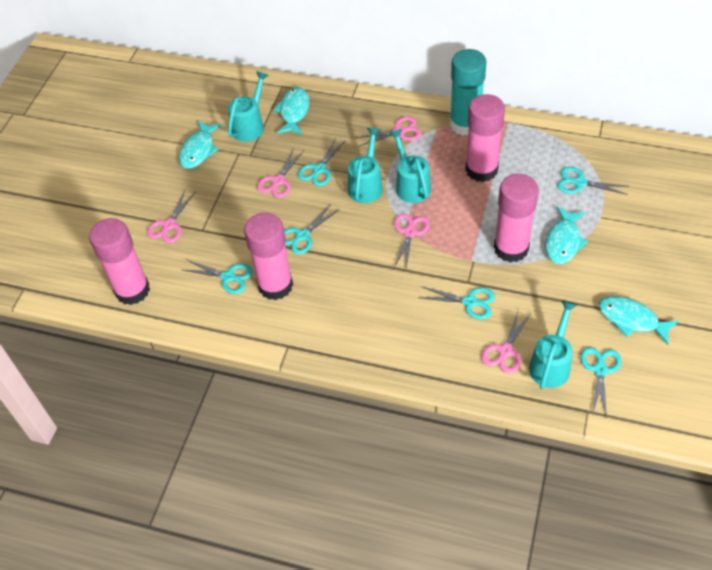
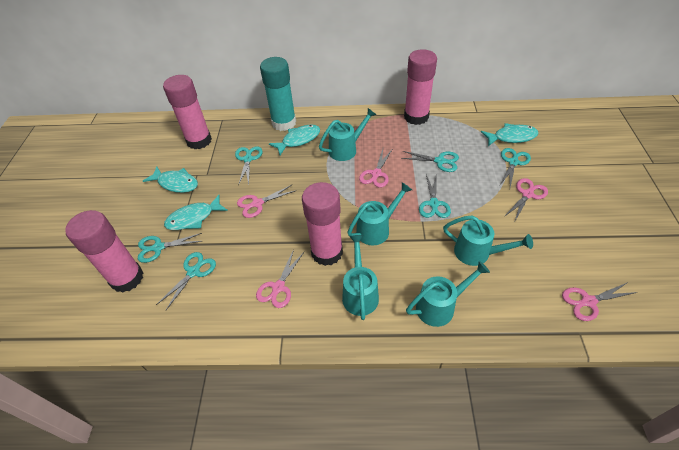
turquoise watering can: [228,71,268,141] [348,128,383,203] [389,129,431,203] [529,300,577,389] = 4 -> [319,108,376,161] [342,235,379,320] [347,182,412,245] [406,261,490,327] [443,215,533,266] = 5

